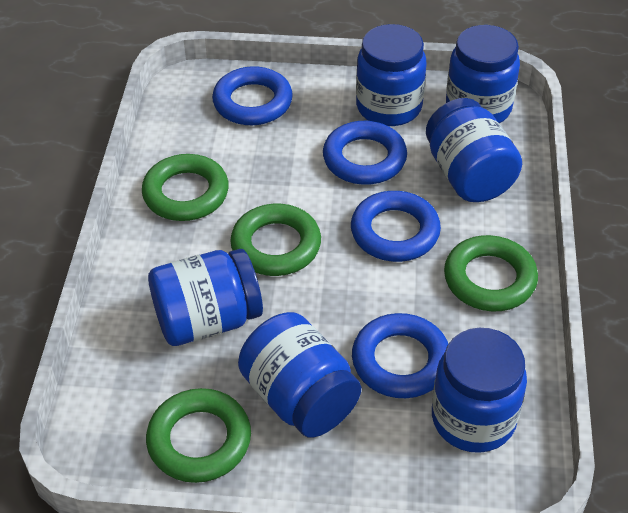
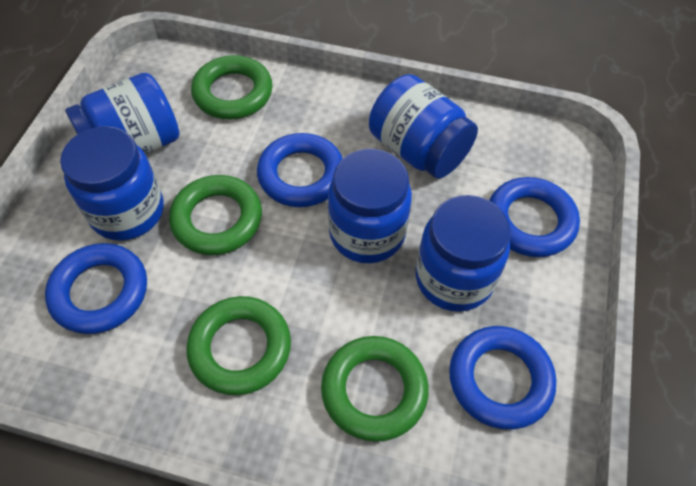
blue jar: [148,249,263,346] [238,312,361,438] [356,24,427,126] [426,98,522,202] [432,328,527,453] [446,25,520,123] = 6 -> [60,126,164,241] [65,73,180,154] [328,149,412,263] [369,74,478,179] [416,195,511,312] = 5

